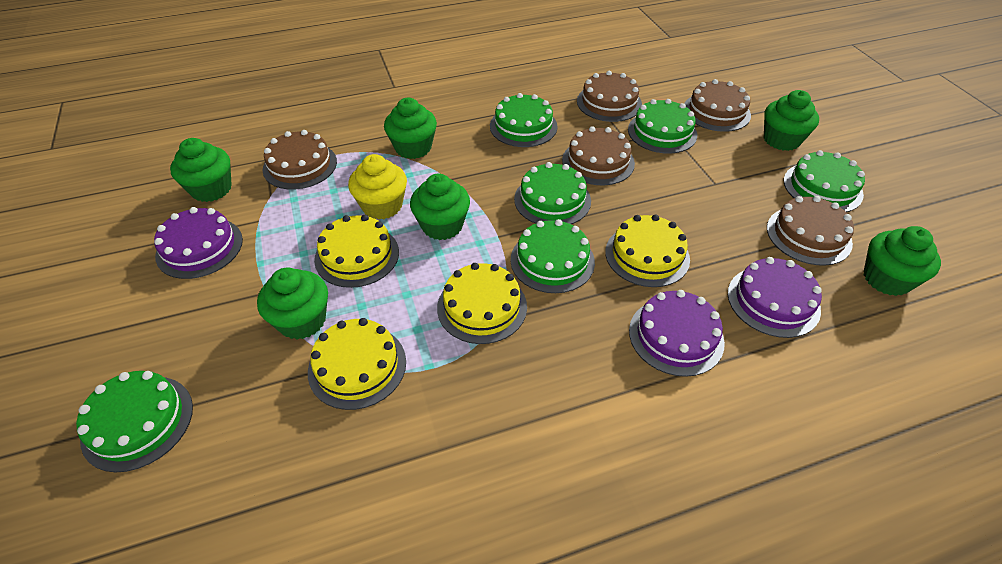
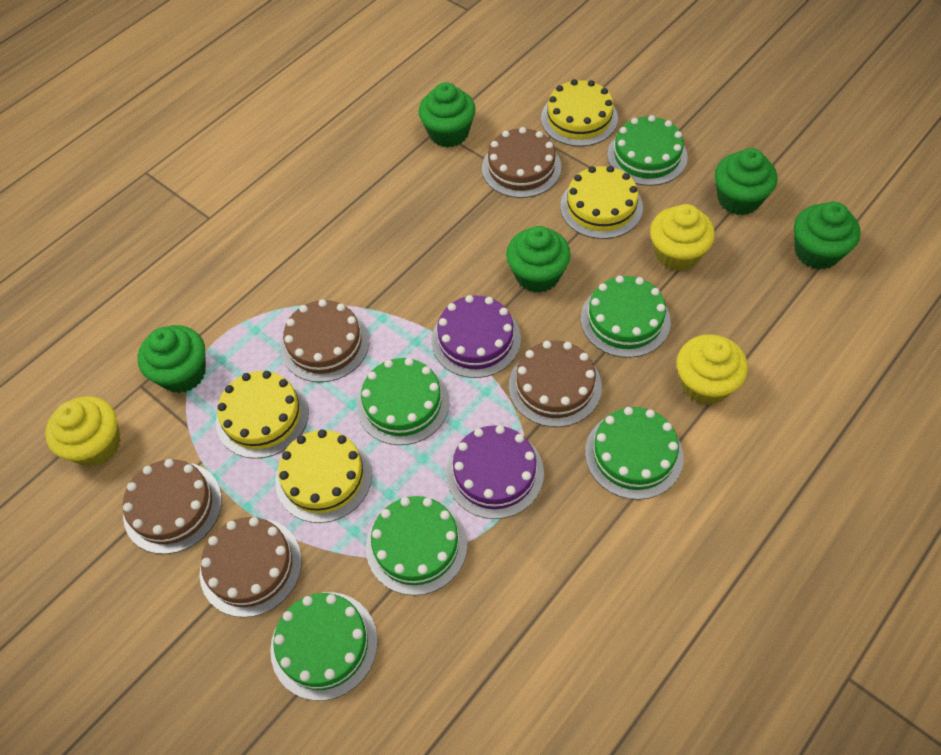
green cupcake: [170,138,232,202] [257,268,328,340] [384,98,437,159] [410,174,470,240] [764,90,819,151] [864,226,941,296] = 6 -> [138,325,206,393] [418,82,476,148] [506,226,571,293] [715,148,777,215] [794,202,861,270] = 5
purple cake: [154,207,243,279] [629,290,725,377] [728,257,822,338] = 3 -> [431,295,521,378] [446,425,544,519] = 2
yellow cupcake: [348,154,407,220] = 1 -> [45,396,121,467] [650,204,715,271] [677,334,748,405] = 3

